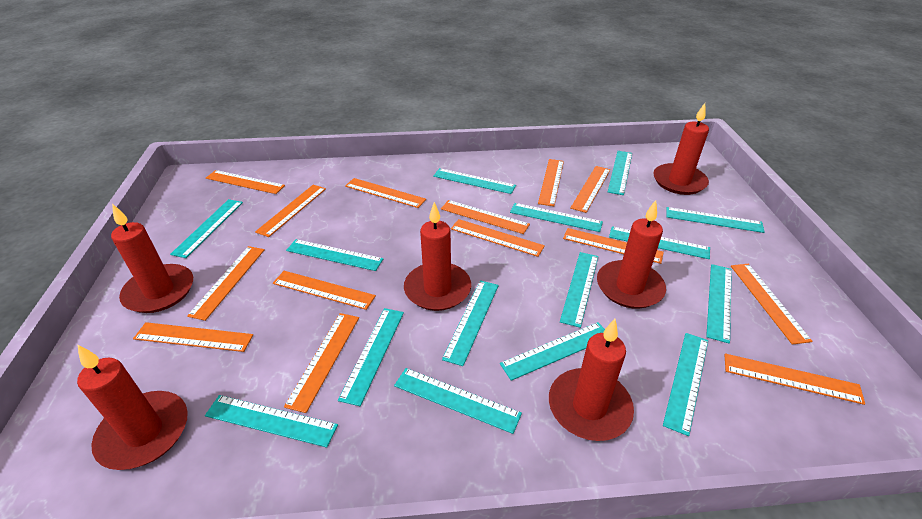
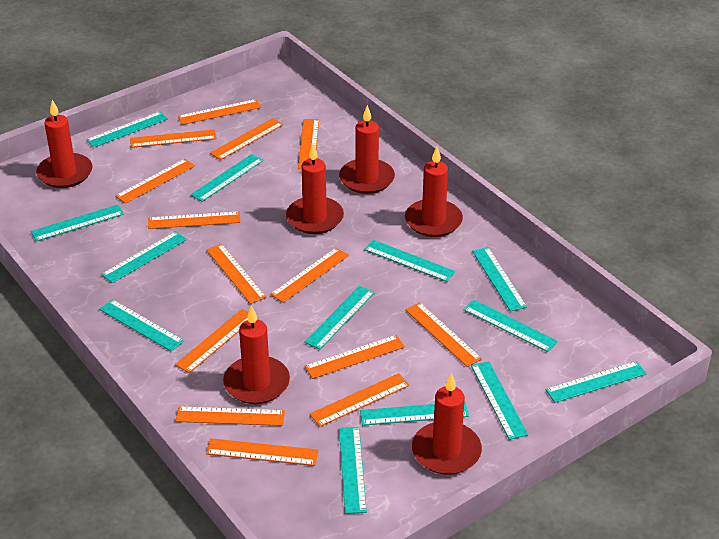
turquoise ruler: [170,199,243,258] [205,395,338,448] [286,239,383,271] [338,308,404,406] [394,368,522,434] [433,168,516,194] [442,280,499,366] [500,322,605,381] [510,203,603,232] [560,252,598,328] [608,151,632,195] [609,226,710,259] [663,333,708,436] [666,207,764,233] [706,264,732,344] = 15 -> [31,205,124,242] [86,112,168,148] [99,299,184,351] [101,231,187,283] [190,154,263,202] [305,286,375,350] [339,427,367,514] [360,402,469,426] [364,240,455,282] [464,300,558,352] [471,361,528,440] [472,247,527,311] [545,361,647,403] = 13

